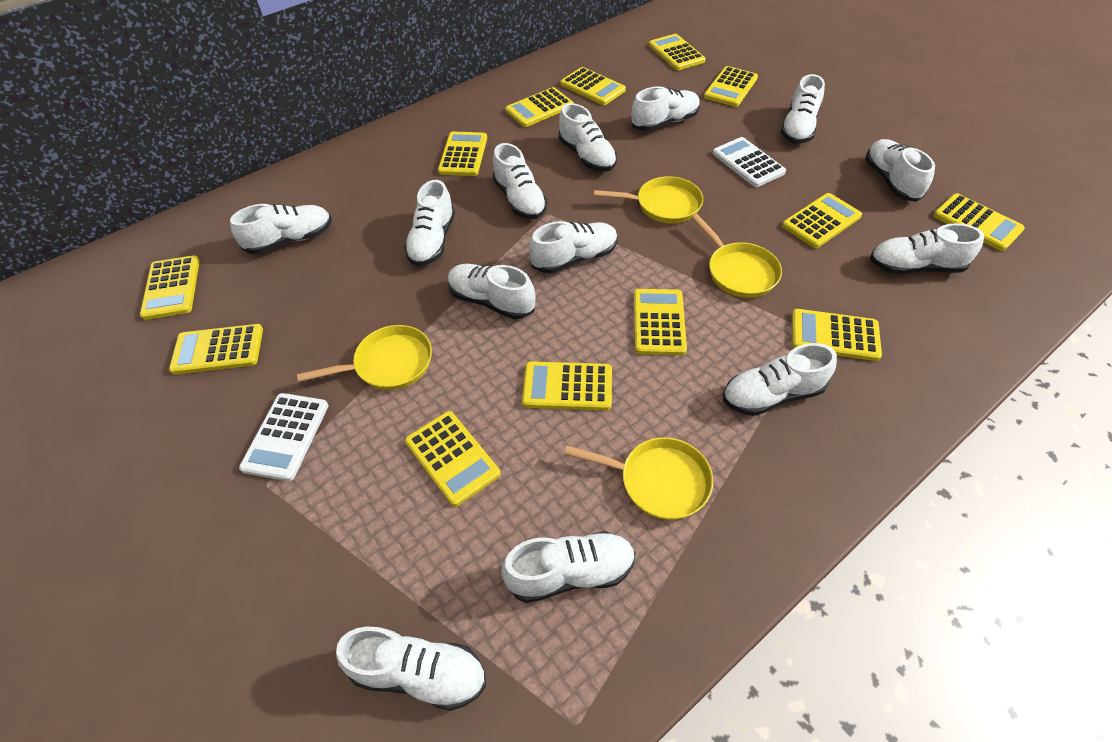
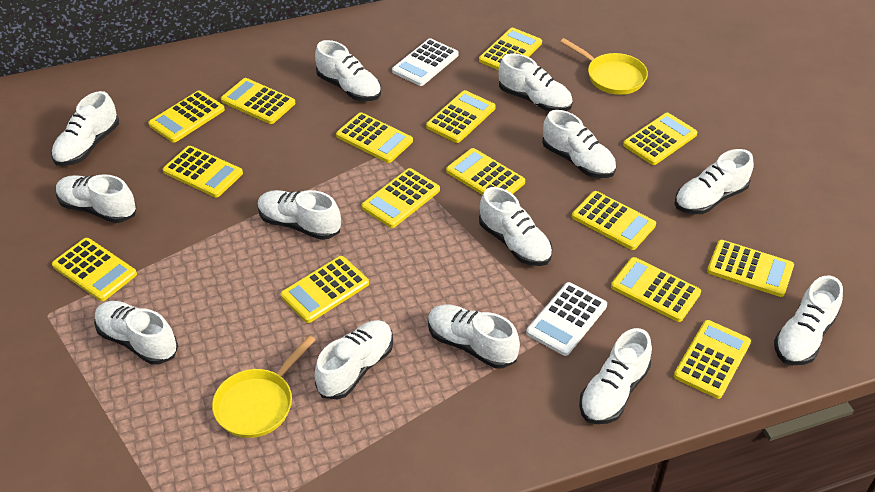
yellow calculator: [140,256,200,320] [169,324,263,375] [405,411,501,507] [438,131,487,176] [505,87,574,127] [522,361,612,411] [560,67,626,105] [634,289,687,355] [649,34,706,70] [704,66,758,107] [782,193,862,248] [792,309,882,361] [933,193,1025,251] = 13 -> [52,238,137,301] [148,91,225,142] [163,146,243,197] [221,78,295,124] [281,256,369,323] [336,112,413,163] [362,168,440,228] [426,90,496,143] [446,148,525,195] [479,28,542,70] [572,191,656,250] [611,257,701,322] [623,113,697,165] [674,320,751,399] [707,240,794,297] = 15
yellow pan: [297,325,432,390] [564,437,713,520] [594,176,703,224] [691,214,782,298] = 4 -> [212,335,315,438] [560,38,648,95] = 2

